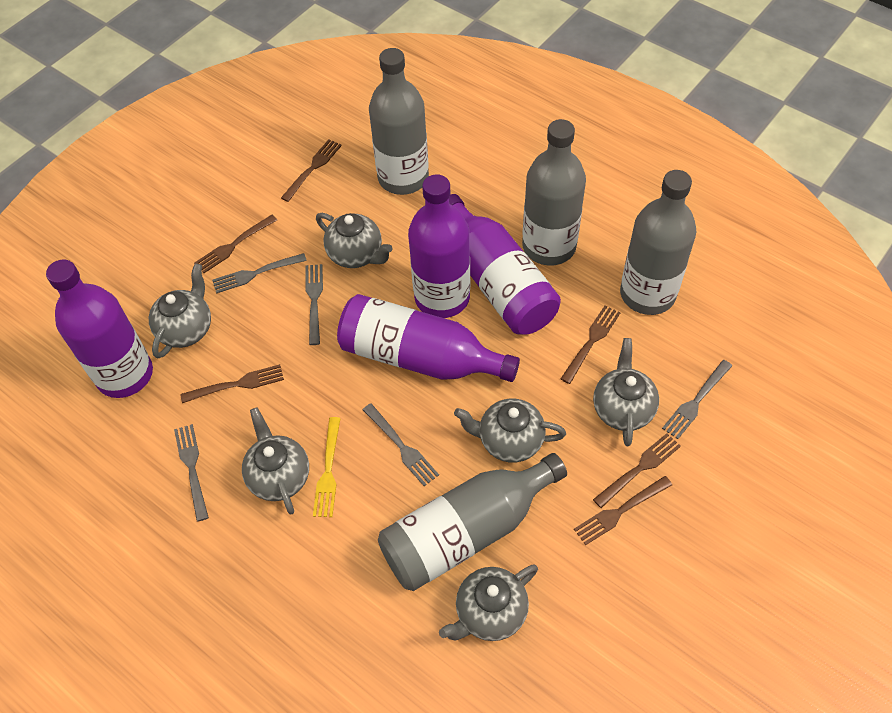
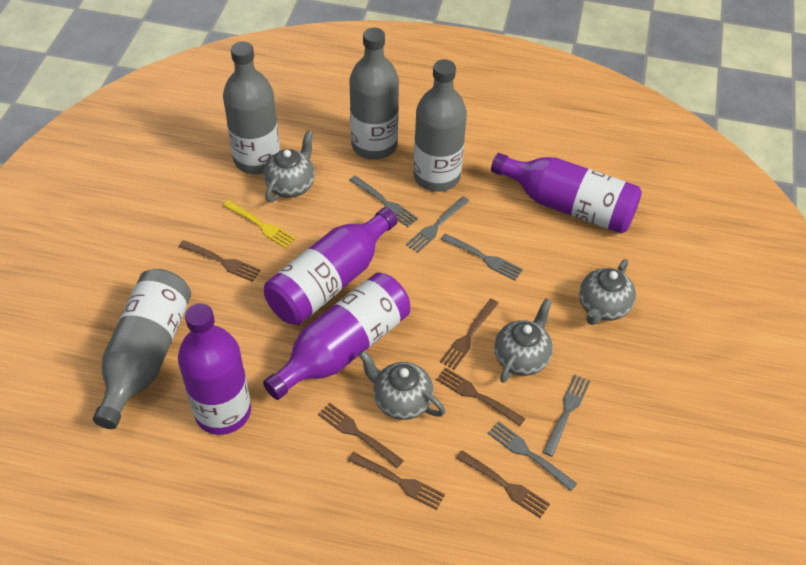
grey teapot: [149,263,211,359] [242,407,309,515] [316,213,393,268] [439,564,538,641] [454,399,566,462] [593,338,659,446] = 6 -> [263,130,315,202] [359,350,445,420] [494,298,553,383] [579,259,636,325] = 4

